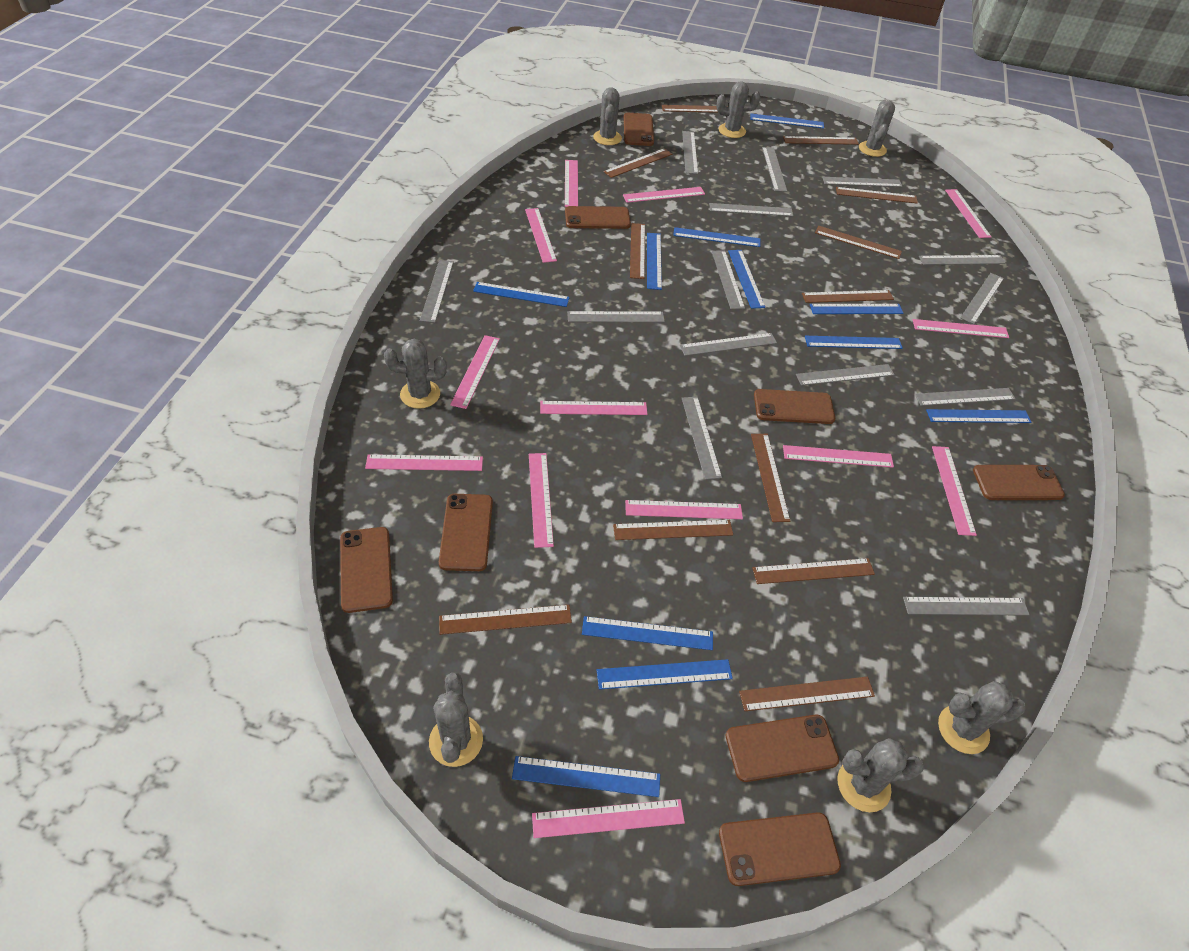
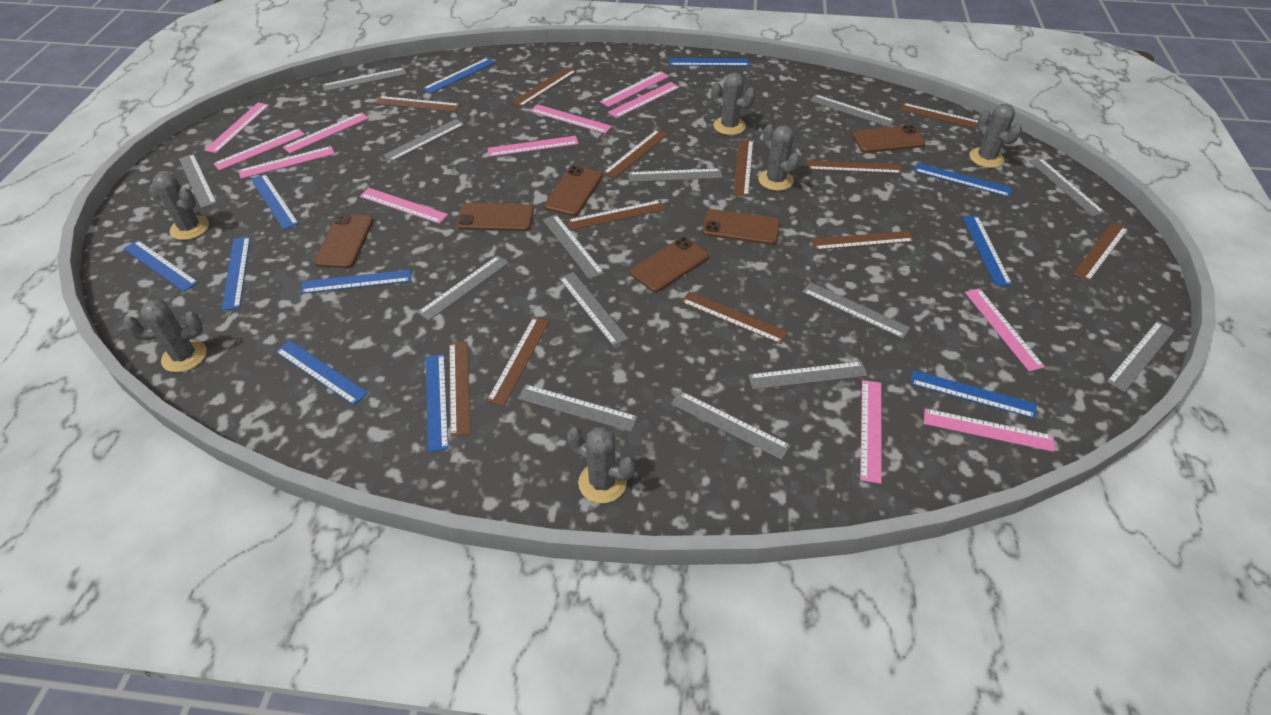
brown phone: [340,527,393,613] [439,494,493,571] [565,206,631,229] [624,113,654,146] [719,812,841,886] [726,715,839,782] [754,389,835,424] [973,465,1065,500] = 8 -> [314,214,373,268] [456,203,534,231] [544,166,602,216] [630,237,709,292] [702,209,780,245] [852,125,925,153] = 6
grey cactus: [384,339,447,409] [429,672,483,767] [593,87,622,145] [717,81,760,138] [837,738,924,812] [859,100,895,157] [938,681,1026,754] = 7 -> [123,300,207,372] [149,173,209,240] [567,427,635,503] [712,72,755,135] [759,124,800,191] [969,104,1022,168] = 6
pink ruler: [365,454,483,471] [450,335,500,409] [525,208,557,263] [529,453,554,548] [532,799,685,838] [540,401,648,415] [565,160,578,207] [623,187,705,203] [625,500,743,519] [783,445,894,468] [913,319,1009,338] [932,446,977,536] [945,189,991,238] = 13 -> [204,103,270,153] [213,128,305,171] [238,146,335,179] [283,112,369,154] [360,188,448,224] [487,136,579,157] [530,104,612,134] [600,71,669,107] [608,82,680,118] [860,380,882,484] [924,408,1054,452] [965,288,1045,372] = 12

